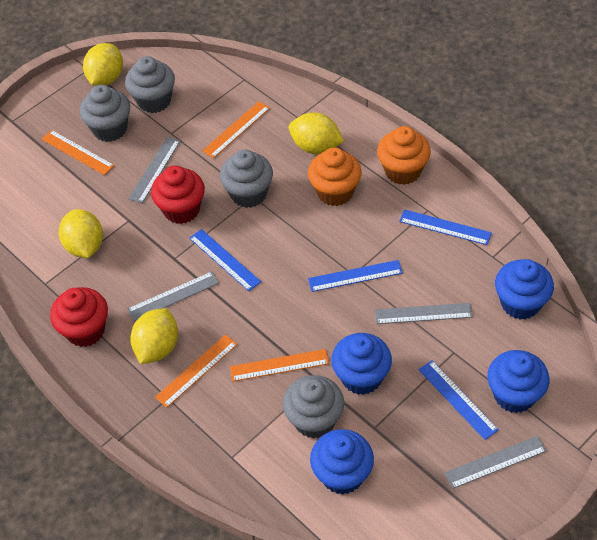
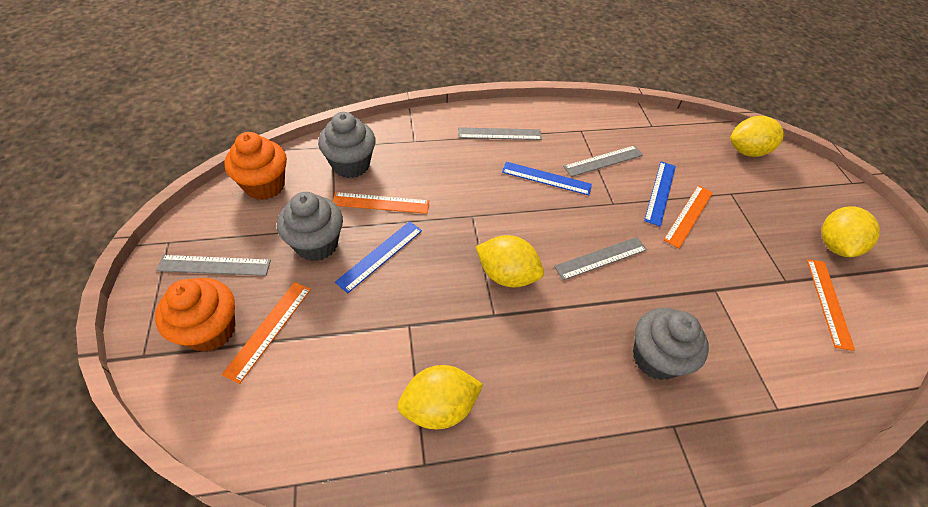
blue cupcake: [310,429,374,495] [332,333,392,395] [487,350,550,413] [495,259,554,319] = 4 -> none = 0
blue ruler: [189,229,261,291] [308,260,403,292] [399,209,492,245] [419,360,499,440] = 4 -> [335,221,422,293] [502,162,592,195] [644,162,676,227] = 3
grey cupcake: [80,85,130,142] [125,56,175,113] [220,149,273,208] [283,375,344,439] = 4 -> [277,192,343,261] [318,112,376,178] [633,308,709,380] = 3
red cupcake: [50,287,108,347] [151,166,205,224] = 2 -> none = 0

